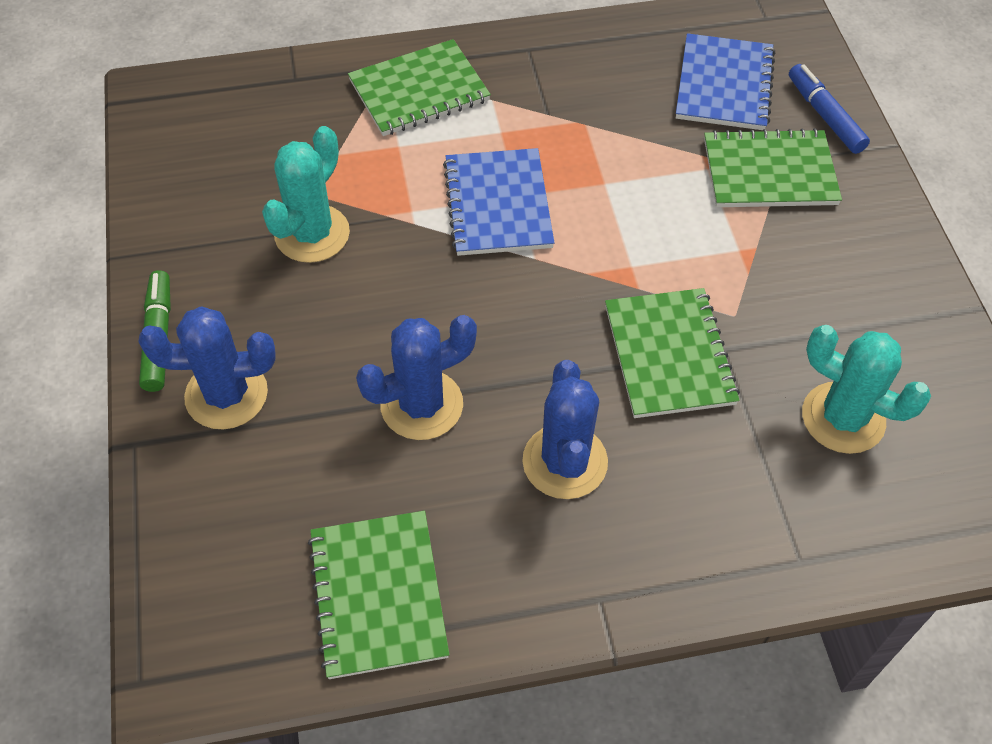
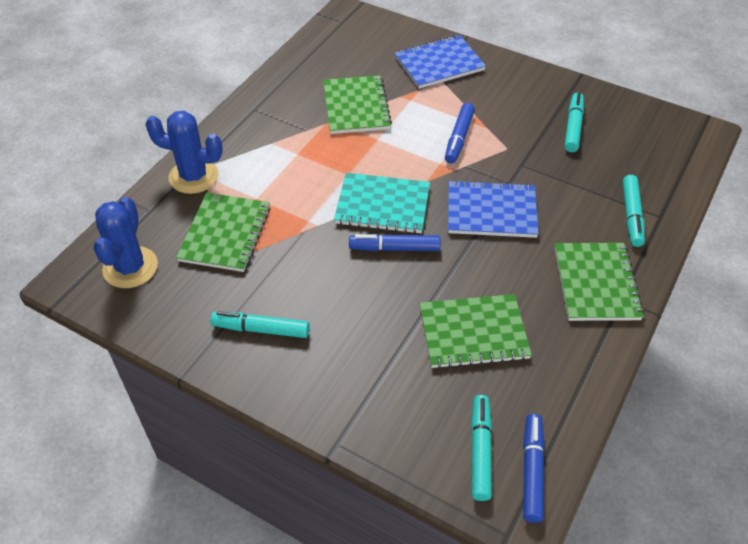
blue cactus: [138,306,276,429] [356,315,477,440] [522,360,608,499] = 3 -> [94,197,158,288] [146,111,223,194] = 2
blue marker: [789,64,870,154] = 1 -> [349,234,440,251] [445,103,475,163] [523,414,545,523] = 3
green marker: [139,270,171,392] = 1 -> none = 0
turquoise cactus: [262,126,350,263] [802,325,931,454] = 2 -> none = 0
turquoise marker: none = 0 -> [210,311,310,338] [471,395,492,501] [565,92,584,152] [623,175,645,247] = 4
turquoise notebook: none = 0 -> [334,173,430,234] = 1

